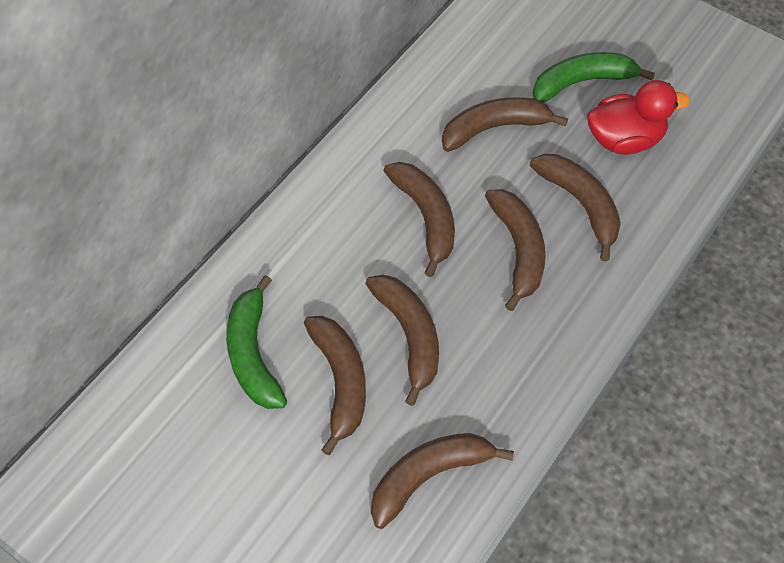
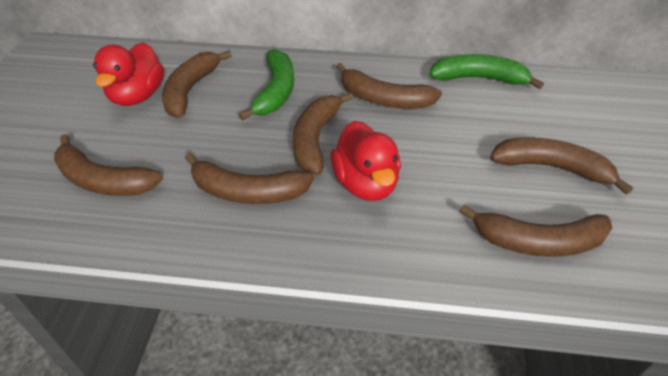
red duck: [587,80,690,155] = 1 -> [93,43,164,106] [331,121,401,201] = 2

